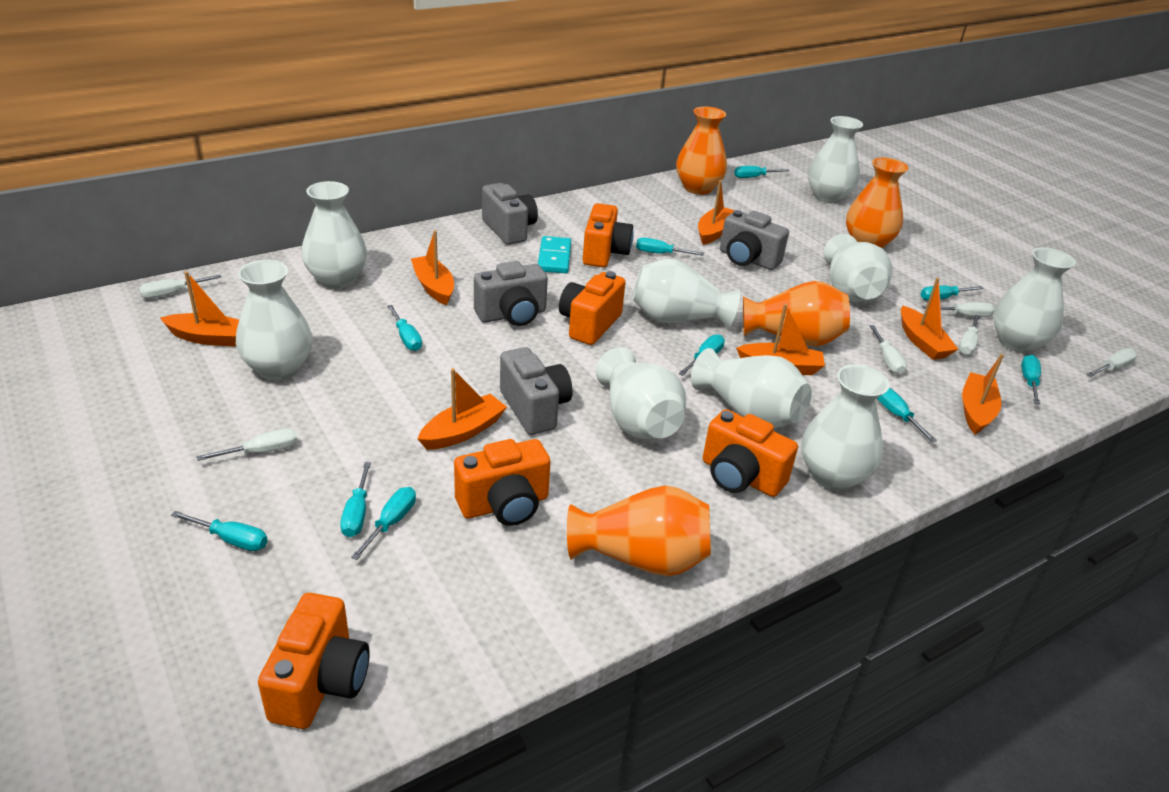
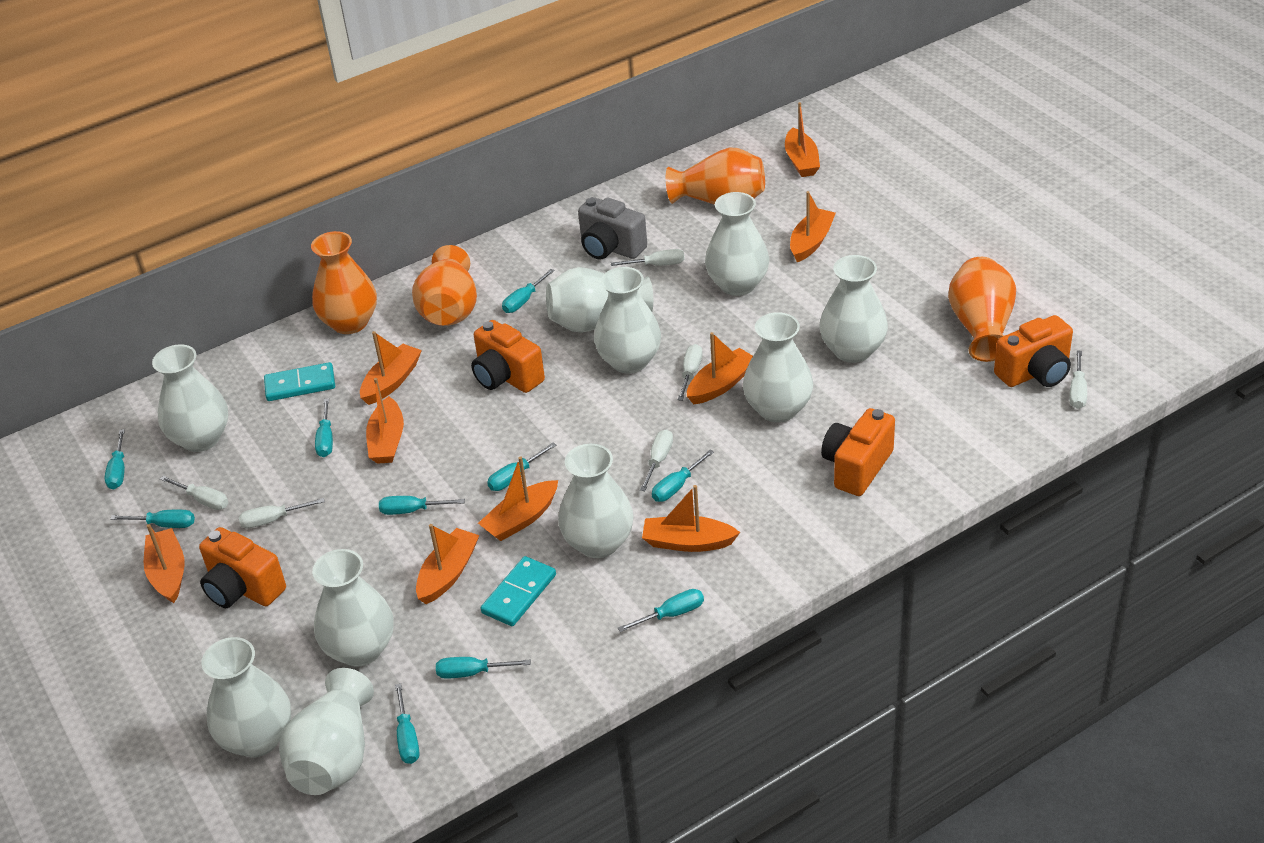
grey camera: [474,261,548,326] [482,183,538,245] [500,347,572,435] [720,210,789,270] = 4 -> [578,197,647,259] = 1
orange boat: [160,271,239,347] [411,230,454,305] [418,368,507,450] [698,180,734,245] [736,304,825,375] [901,278,959,360] [962,354,1004,434] = 7 -> [144,524,185,603] [360,331,422,405] [366,378,404,464] [416,524,480,604] [478,456,558,541] [642,485,740,552] [687,332,753,404] [785,102,820,177] [790,191,836,262] = 9
orange camera: [258,593,370,729] [454,439,551,526] [559,271,626,345] [583,203,634,267] [703,409,798,497] = 5 -> [199,527,286,608] [471,320,545,393] [821,408,895,496] [994,315,1073,387] = 4
turquoise domino: [538,236,571,273] = 1 -> [264,362,335,401] [481,556,556,626] = 2
white vase: [236,260,312,380] [302,181,367,289] [596,347,686,439] [633,259,740,328] [691,348,812,428] [802,364,890,491] [808,116,863,204] [823,234,892,303] [993,247,1076,353] = 9 -> [152,344,228,452] [201,637,291,757] [279,668,374,795] [312,549,394,667] [546,267,653,333] [558,444,634,558] [594,267,661,374] [705,192,769,296] [743,312,813,422] [819,255,888,363] = 10

